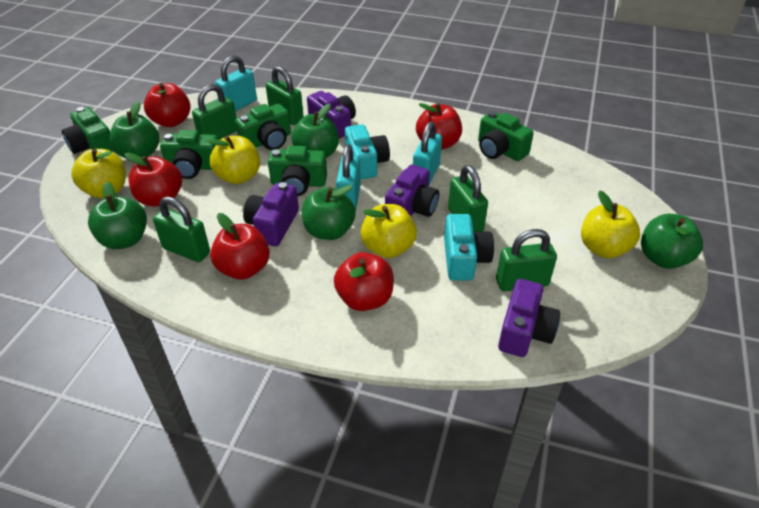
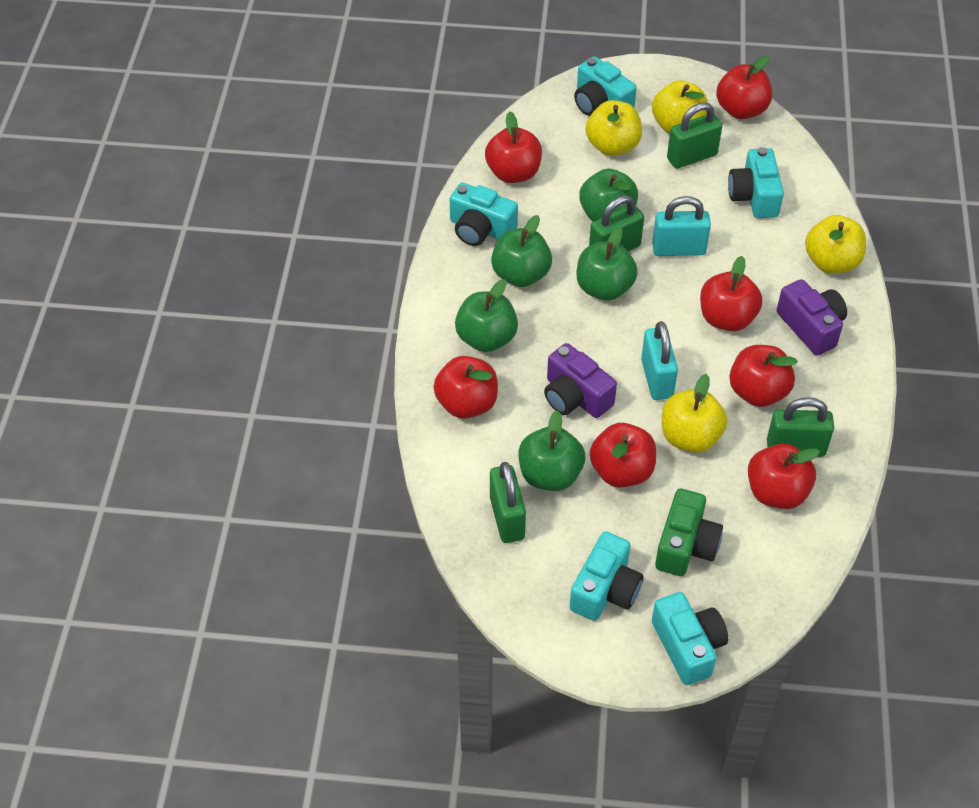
green camera: [62,107,114,154] [160,130,218,179] [235,104,291,150] [268,146,327,196] [478,111,534,161] = 5 -> [655,489,723,576] = 1
green padlock: [153,196,210,262] [192,84,237,140] [266,66,304,125] [448,165,488,232] [496,229,557,291] = 5 -> [490,462,526,543] [589,195,644,251] [667,102,722,169] [767,397,834,457] = 4
purple camera: [243,182,299,246] [307,91,356,139] [385,164,439,217] [498,279,561,357] = 4 -> [544,343,617,418] [777,279,847,356] = 2
red apple: [125,153,182,207] [144,83,190,127] [210,213,270,280] [334,252,394,311] [416,103,462,150] = 5 -> [433,356,498,419] [485,112,542,183] [590,423,656,488] [700,256,763,331] [716,56,772,119] [729,345,798,407] [748,443,820,509] = 7
turquoise camera: [345,124,390,180] [444,214,494,280] = 2 -> [450,183,518,246] [570,532,643,621] [574,56,637,116] [652,592,728,685] [728,147,784,218] = 5
turquoise padlock: [215,55,257,111] [336,144,361,209] [413,121,442,184] = 3 -> [641,321,678,400] [652,196,711,256] = 2

